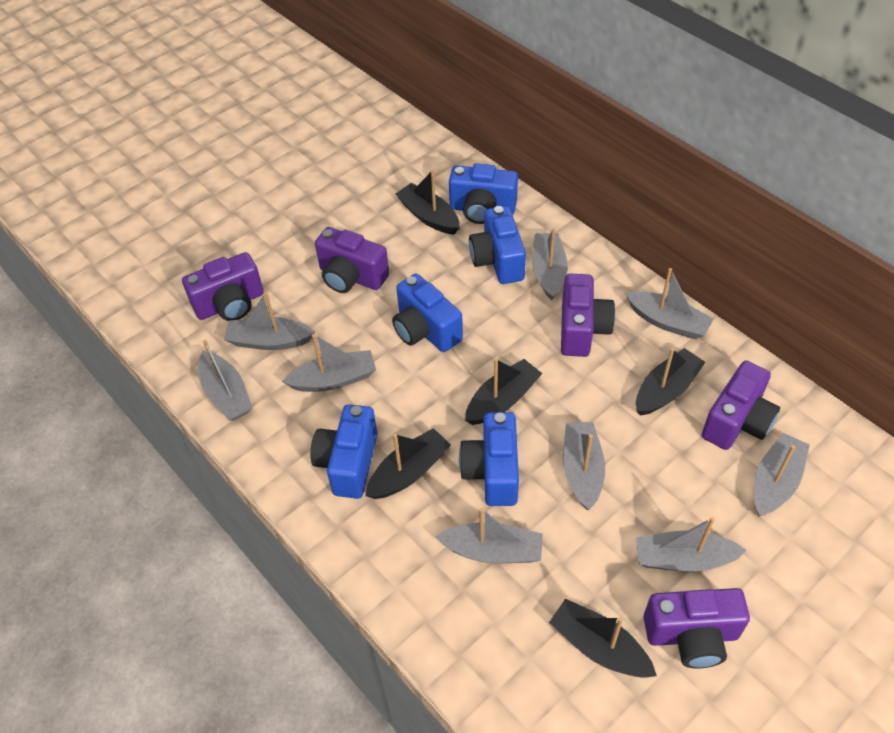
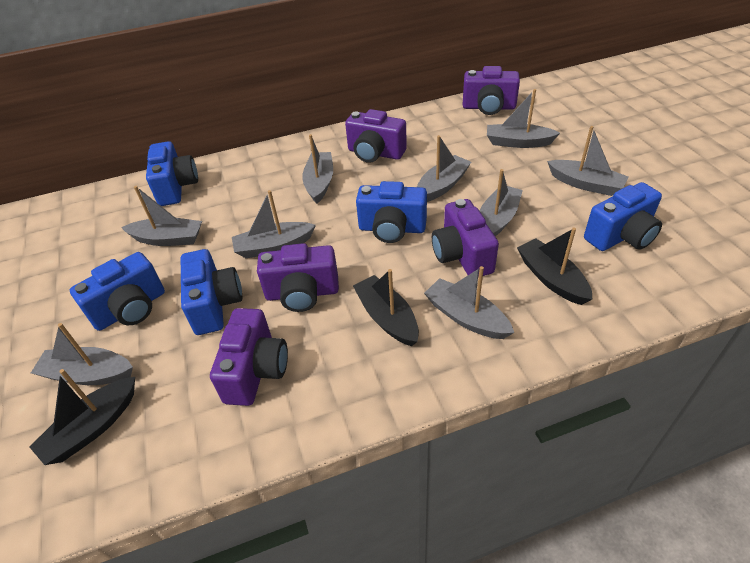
black boat: [365,428,451,499] [395,170,460,235] [465,358,543,425] [549,599,657,678] [636,348,705,416] = 5 -> [29,369,135,465] [353,269,419,346] [517,227,592,305] = 3

